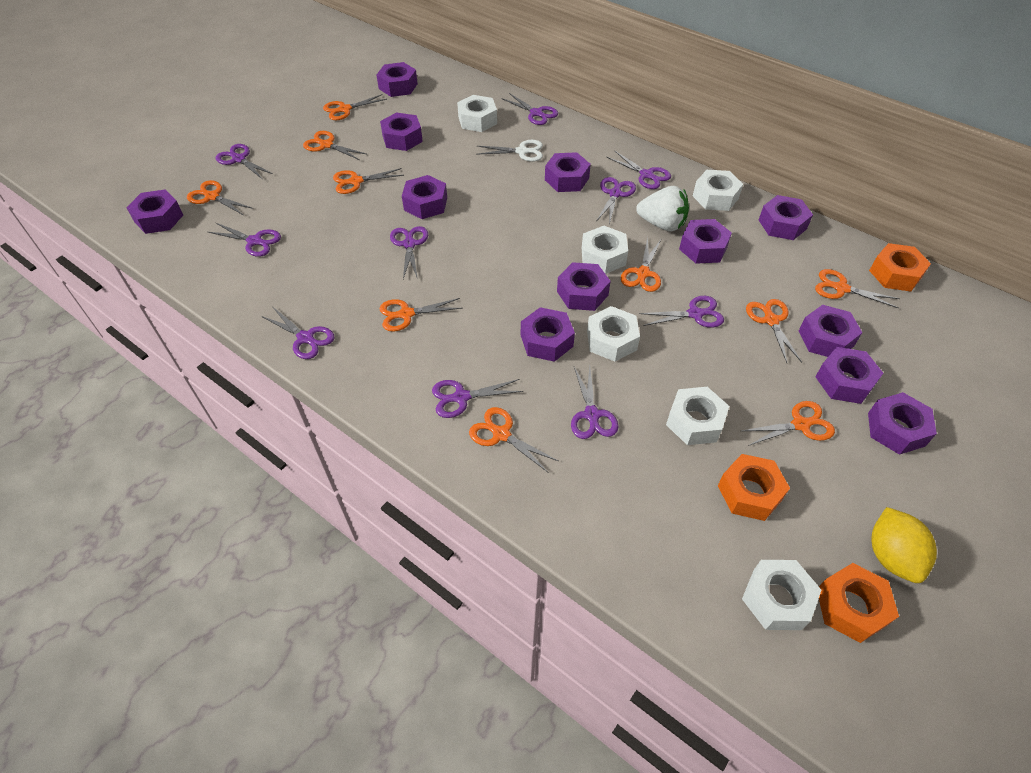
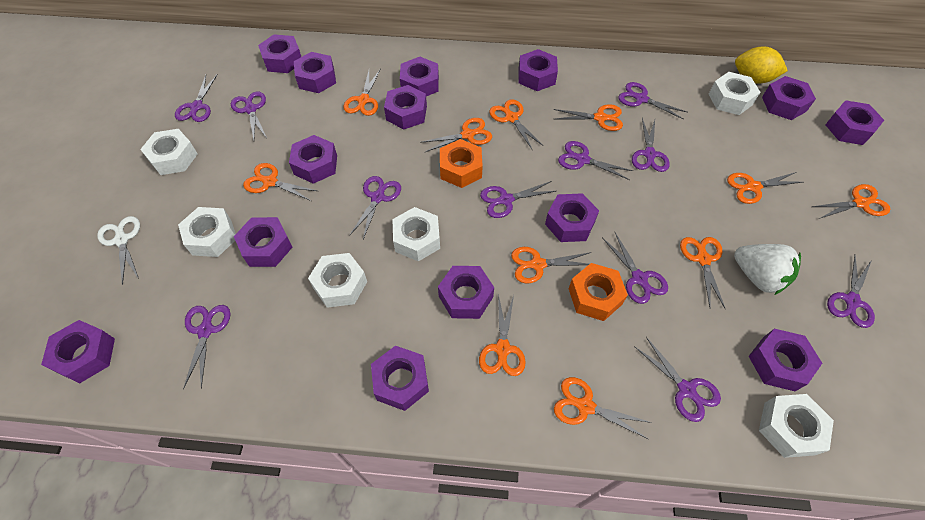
orange nut: [718,454,790,521] [819,563,899,643] [869,243,931,292] = 3 -> [440,139,483,188] [569,263,628,321] = 2
orange scissors: [187,180,253,215] [303,131,366,160] [323,94,387,120] [333,168,404,194] [379,298,462,332] [469,407,558,473] [621,237,661,292] [742,401,835,446] [746,299,802,363] [815,269,900,308] = 10 -> [243,163,317,201] [343,69,381,116] [420,118,492,152] [479,294,526,376] [489,99,543,149] [511,247,591,283] [553,104,623,131] [554,377,652,439] [680,237,725,308] [727,172,803,204] [812,184,890,219] = 11
purple nut: [127,190,183,234] [377,62,418,97] [380,112,423,151] [402,175,447,219] [521,307,575,362] [545,152,591,192] [557,262,611,311] [679,219,732,264] [759,195,813,240] [799,305,863,357] [815,347,883,404] [868,392,937,455] = 12 -> [41,320,115,383] [234,217,292,267] [258,34,301,73] [289,135,337,184] [294,52,336,93] [371,346,429,411] [384,85,427,130] [400,57,439,96] [438,266,494,319] [518,49,558,91] [545,193,599,242] [749,329,822,391] [762,76,816,120] [825,100,884,145] = 14
purple scissors: [208,222,281,257] [216,144,273,179] [261,306,334,359] [390,226,428,279] [432,379,523,418] [501,93,558,125] [571,366,619,439] [597,177,636,225] [607,151,671,189] [639,296,724,328] = 10 -> [175,74,218,122] [183,305,231,389] [231,91,267,140] [349,176,401,239] [480,181,556,218] [558,141,633,180] [603,233,668,304] [618,82,688,120] [632,118,670,172] [634,337,721,422] [827,255,875,328] = 11

